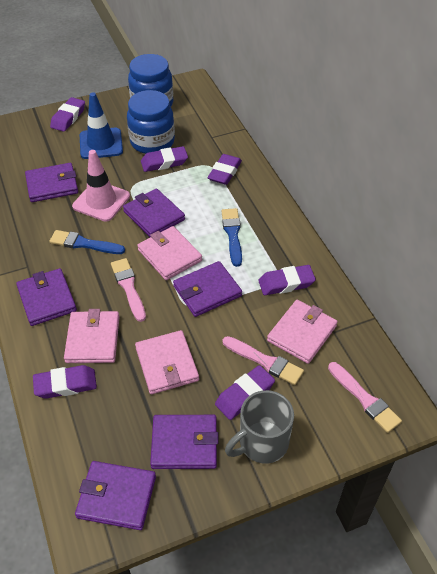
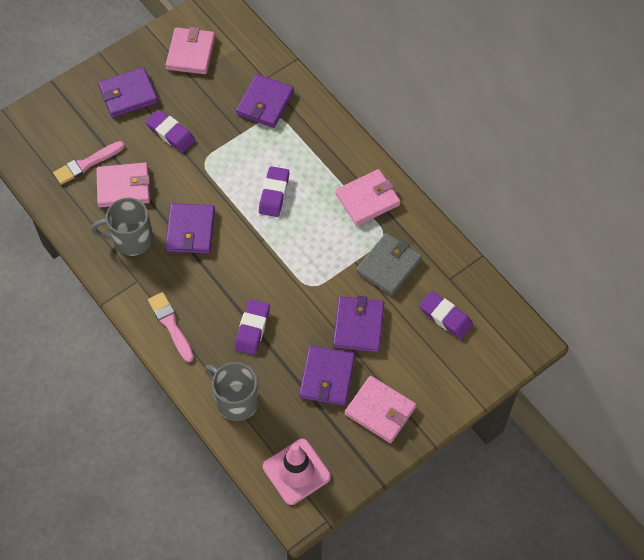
blue brush: [49,230,125,254] [221,208,242,267] = 2 -> none = 0
blue jar: [127,90,175,154] [128,54,173,107] = 2 -> none = 0
blue traffic cone: [80,92,123,159] = 1 -> none = 0
grey mug: [225,390,294,464] = 1 -> [91,198,153,256] [205,362,259,421] = 2
grey wallet: none = 0 -> [356,233,422,296] = 1
pink brush: [111,258,146,322] [223,336,304,385] [328,362,402,433] = 3 -> [53,141,125,185] [148,292,194,362] = 2
purple eraser: [33,365,97,399] [50,97,85,132] [141,146,188,172] [208,154,242,185] [215,365,275,420] [258,265,316,295] = 6 -> [146,109,195,152] [234,299,270,355] [259,166,289,217] [419,291,473,339] = 4
purple wallet: [16,268,77,326] [25,163,78,202] [75,461,156,530] [123,188,185,237] [150,415,218,469] [173,261,242,317] = 6 -> [98,67,158,118] [165,203,215,254] [236,74,294,128] [299,346,355,406] [333,296,384,352] = 5

